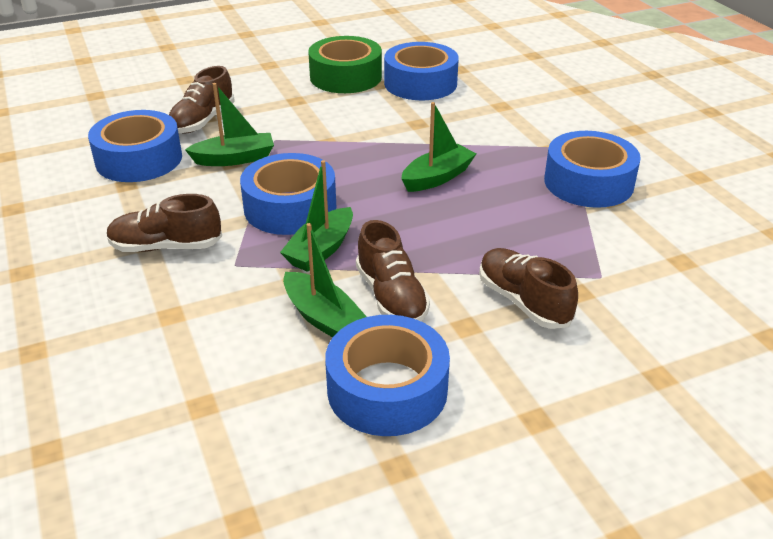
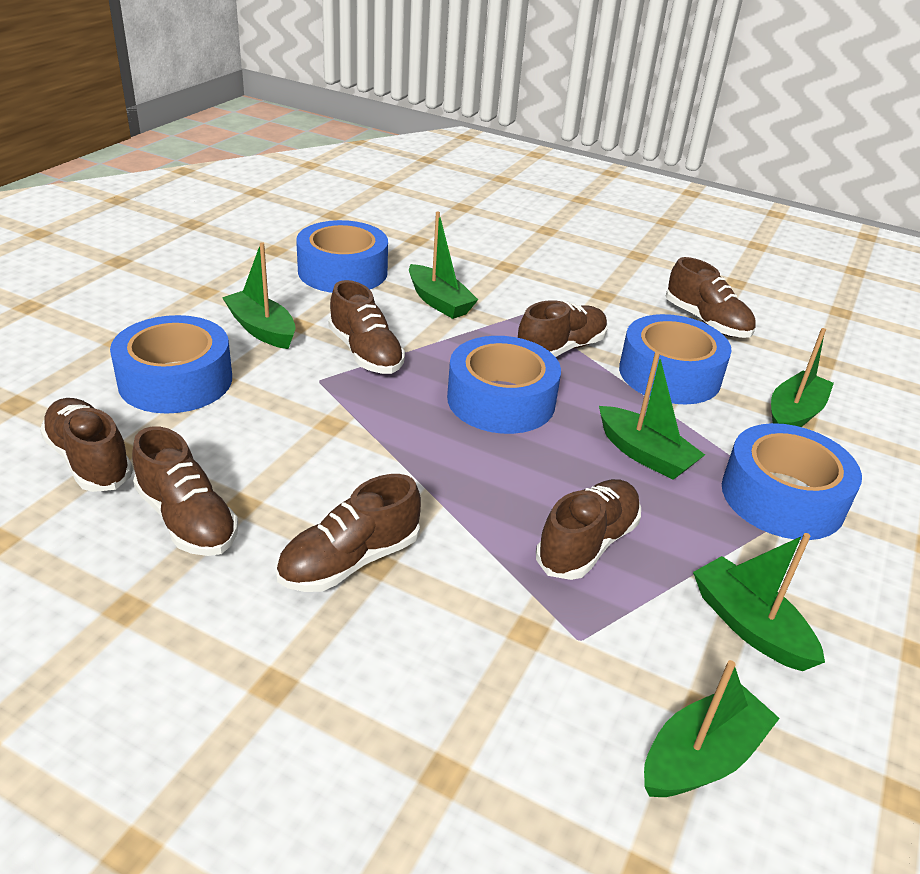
brown shoe: [106,194,222,252] [169,66,234,134] [356,220,430,322] [479,248,578,329] = 4 -> [40,398,133,492] [132,426,238,556] [276,474,421,592] [328,280,405,374] [518,300,607,357] [536,479,641,580] [666,257,756,338] = 7
green boat: [185,83,274,166] [280,160,353,272] [283,223,367,338] [401,102,476,192] = 4 -> [222,242,296,349] [409,211,478,319] [599,352,705,480] [644,660,780,797] [693,533,825,671] [771,328,834,427] = 6
green tape: [308,36,382,93] = 1 -> none = 0

